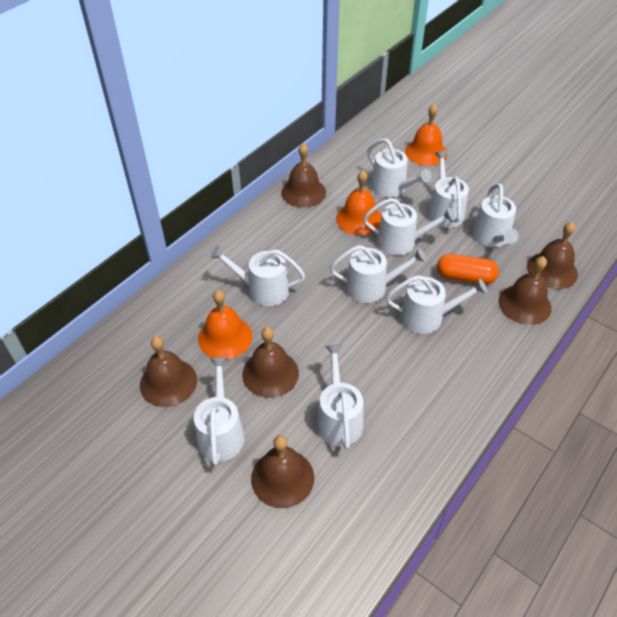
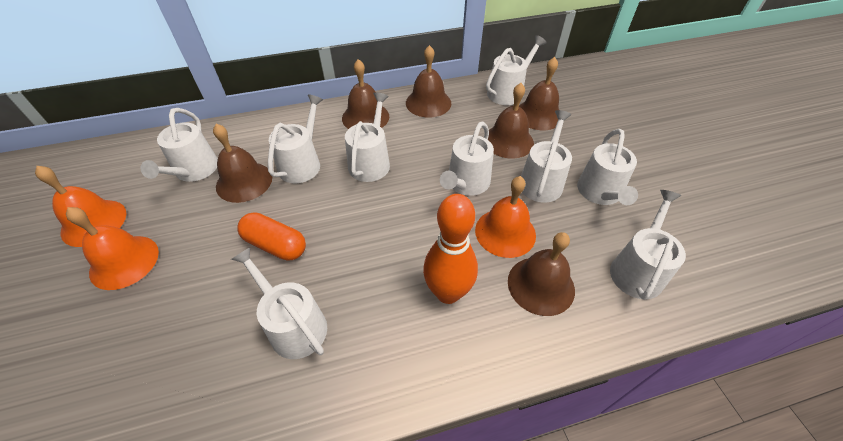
orange bowling pin: none = 0 -> [423,194,478,304] = 1

